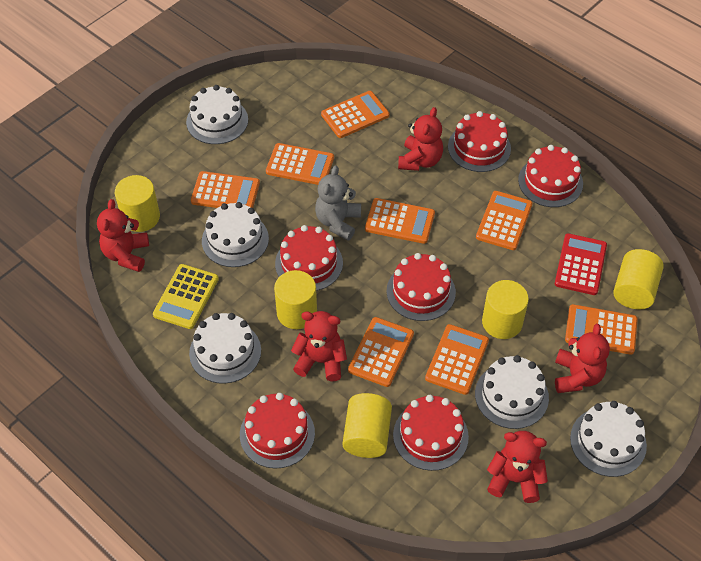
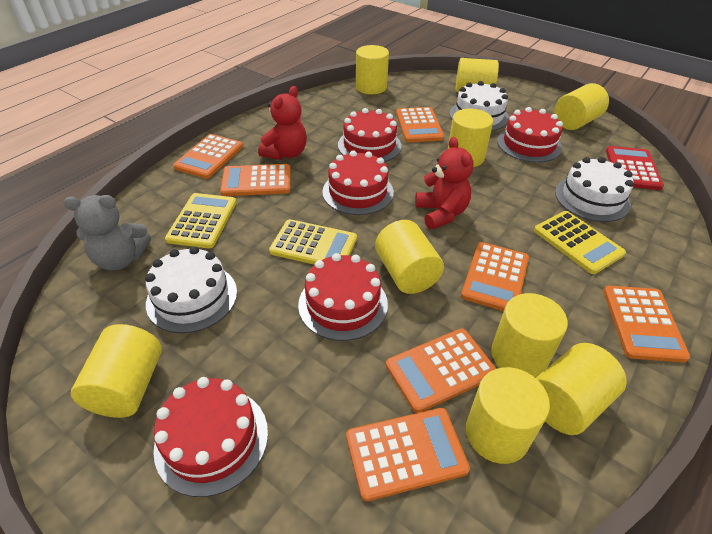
orange calculator: [191,171,260,208] [266,143,334,185] [321,91,390,138] [348,317,414,387] [365,198,435,244] [425,324,489,395] [476,191,533,250] [565,304,638,355] = 8 -> [173,134,243,179] [220,164,290,196] [346,408,470,501] [386,328,497,413] [396,107,444,142] [461,242,529,311] [603,286,690,363] = 7
red cake: [240,393,315,469] [275,225,343,291] [387,253,456,321] [393,395,469,471] [448,111,511,172] [518,145,583,207] = 6 -> [153,377,268,497] [298,253,388,341] [322,150,394,215] [338,108,402,162] [497,107,563,163] = 5
red teddy bear: [97,199,149,272] [291,311,347,382] [398,107,443,171] [487,431,548,503] [555,324,610,393] = 5 -> [258,86,307,160] [415,137,474,229] = 2
white cake: [186,85,248,144] [189,313,261,383] [202,202,269,267] [475,355,549,429] [570,401,647,477] = 5 -> [145,246,237,333] [450,81,509,131] [555,157,634,222] = 3
yellow calculator: [153,264,219,329] = 1 -> [165,193,237,249] [269,219,357,265] [534,211,626,274] = 3
yellow cylinder: [115,175,160,232] [274,270,317,329] [342,393,392,458] [482,280,529,339] [613,249,664,309] = 5 -> [71,324,162,418] [356,45,389,94] [375,220,444,294] [448,109,493,167] [456,58,499,92] [466,367,550,464] [491,293,568,378] [536,343,627,435] [554,83,609,130] = 9

